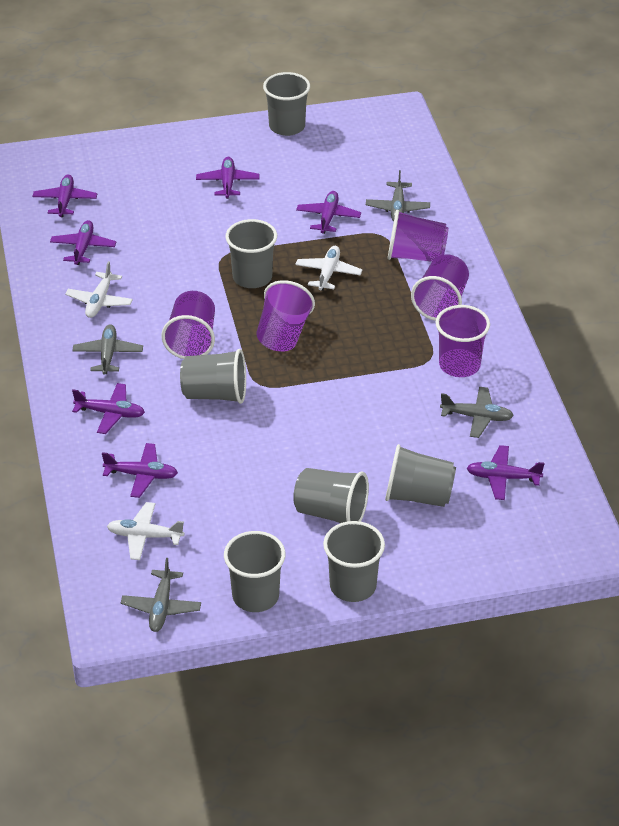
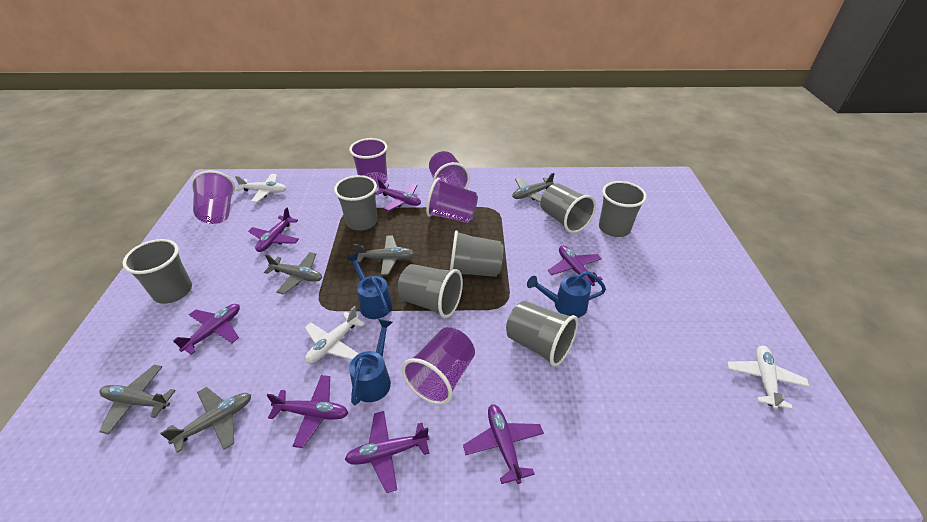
blue watering can: none = 0 -> [346,253,392,319] [349,319,393,405] [527,271,606,318] = 3
grey plane: [72,324,143,375] [121,558,201,632] [366,170,430,222] [440,387,514,438] = 4 -> [99,365,176,434] [160,387,251,453] [264,252,322,294] [354,236,415,275] [512,173,555,203] = 5

